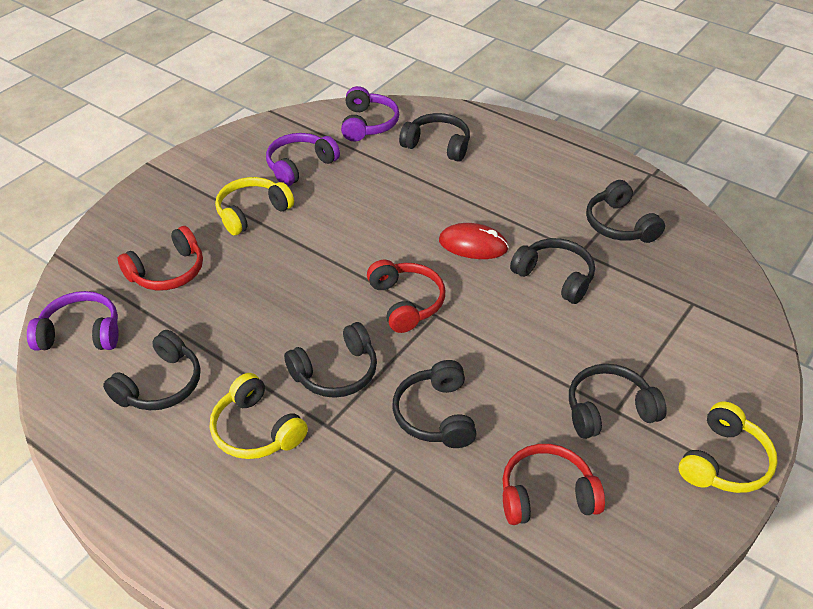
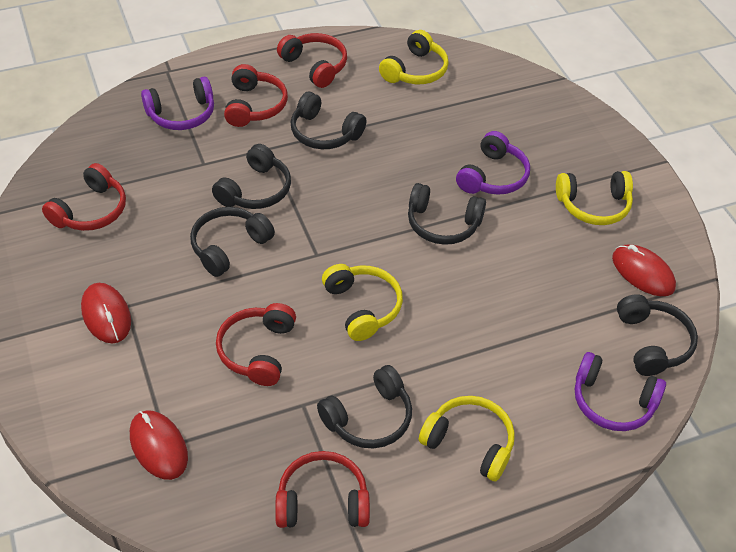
black headphones: [103,330,200,410] [284,322,377,398] [392,360,477,448] [399,113,470,162] [510,238,595,304] [569,364,667,439] [586,180,665,243] = 7 -> [190,207,275,277] [212,144,291,209] [291,92,366,149] [317,365,412,448] [408,183,486,245] [617,294,698,376] = 6
red headphones: [118,226,203,290] [367,260,445,333] [502,444,605,525] = 3 -> [42,163,126,231] [216,303,296,386] [224,64,288,127] [275,451,370,528] [277,33,347,88] = 5
red mouse: [439,223,509,259] = 1 -> [81,283,131,343] [130,410,188,480] [612,244,676,296] = 3
yellow headphones: [210,373,308,459] [215,177,294,235] [679,401,778,493] = 3 -> [322,264,403,341] [379,30,449,84] [419,396,515,482] [556,171,633,225] = 4

